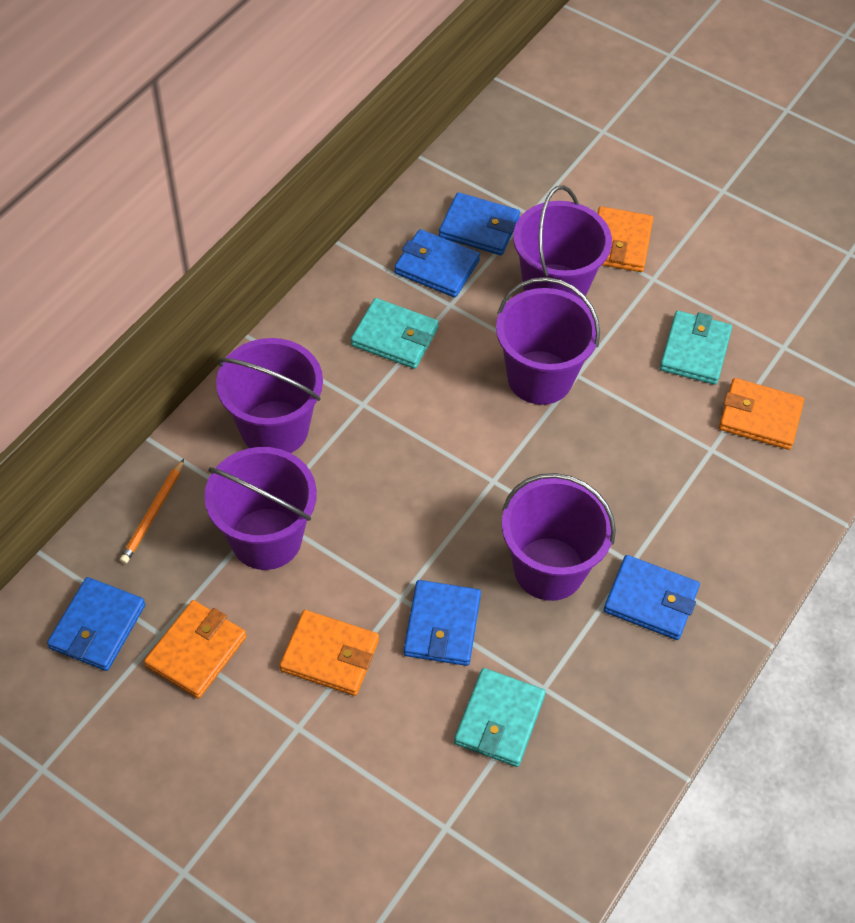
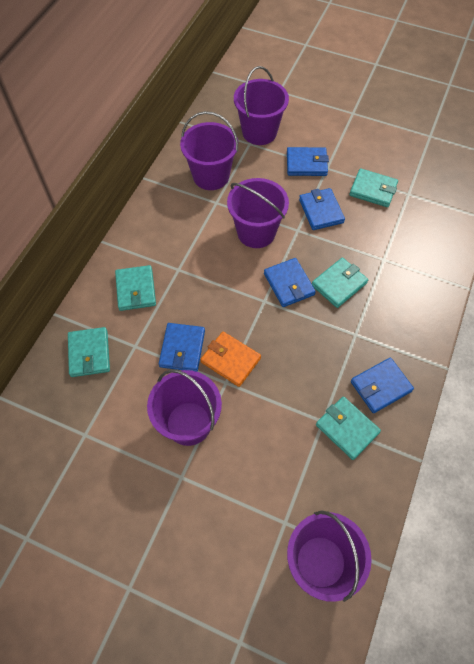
orange pencil: [120,459,184,564] = 1 -> none = 0
orange wallet: [144,600,246,699] [279,610,379,696] [597,206,653,272] [719,378,804,450] = 4 -> [201,332,261,387] = 1
turquoise wallet: [351,298,439,369] [454,668,546,767] [660,311,732,385] = 3 -> [68,327,110,377] [115,265,156,311] [312,258,368,308] [316,397,381,460] [349,168,398,207] = 5

